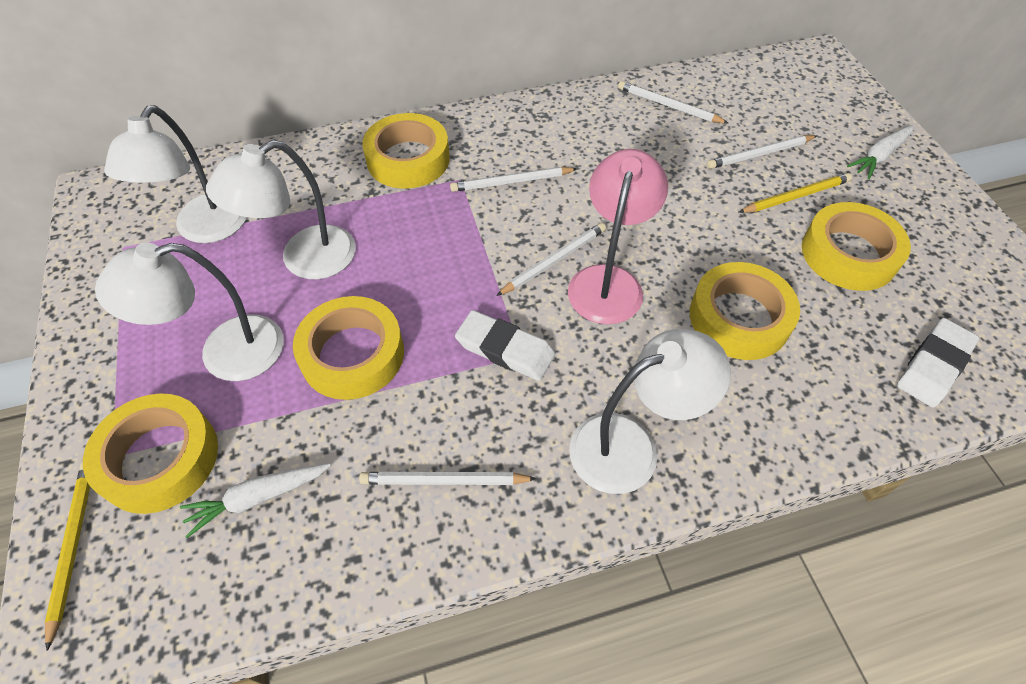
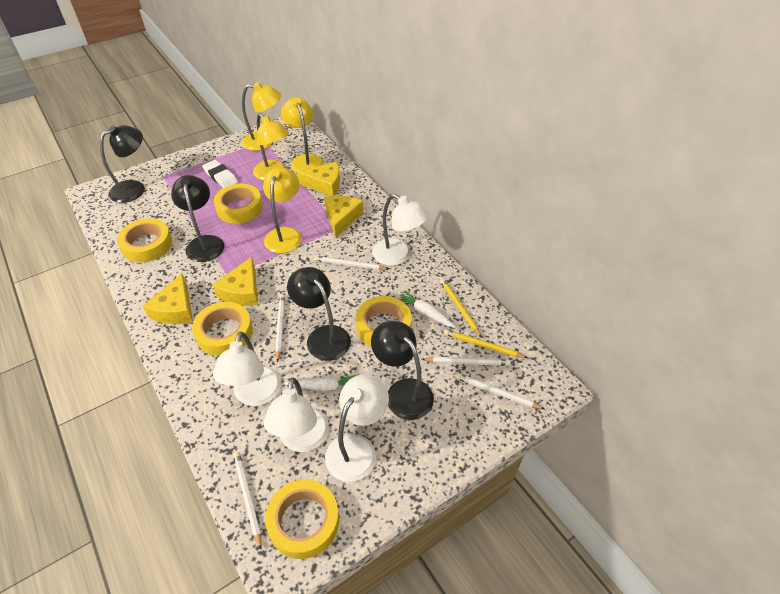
black lamp: none = 0 -> [100,125,145,203] [171,175,224,262] [287,267,351,361] [371,321,434,420] = 4
pink lamp: [568,149,668,324] = 1 -> none = 0
white eraser: [455,310,555,381] [897,318,979,408] = 2 -> [202,160,238,188] = 1
yellow cheese: none = 0 -> [143,273,193,324] [212,257,258,306] [296,162,340,196] [324,196,363,237] = 4
yellow lamp: none = 0 -> [241,82,281,151] [253,113,289,181] [263,167,302,253] [281,97,324,172] = 4

